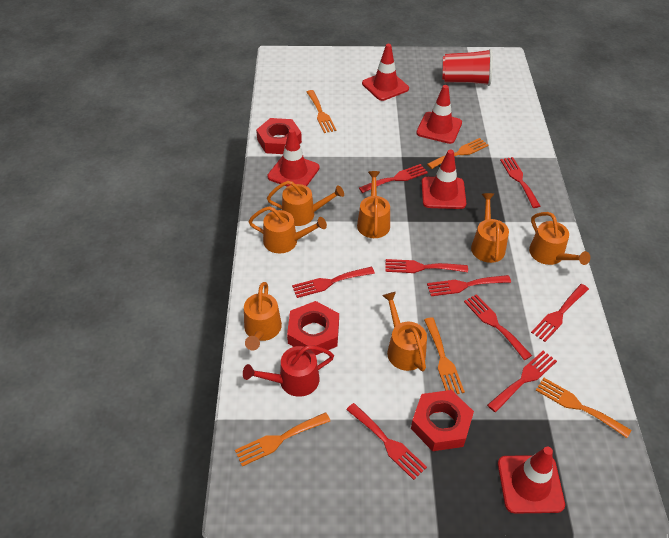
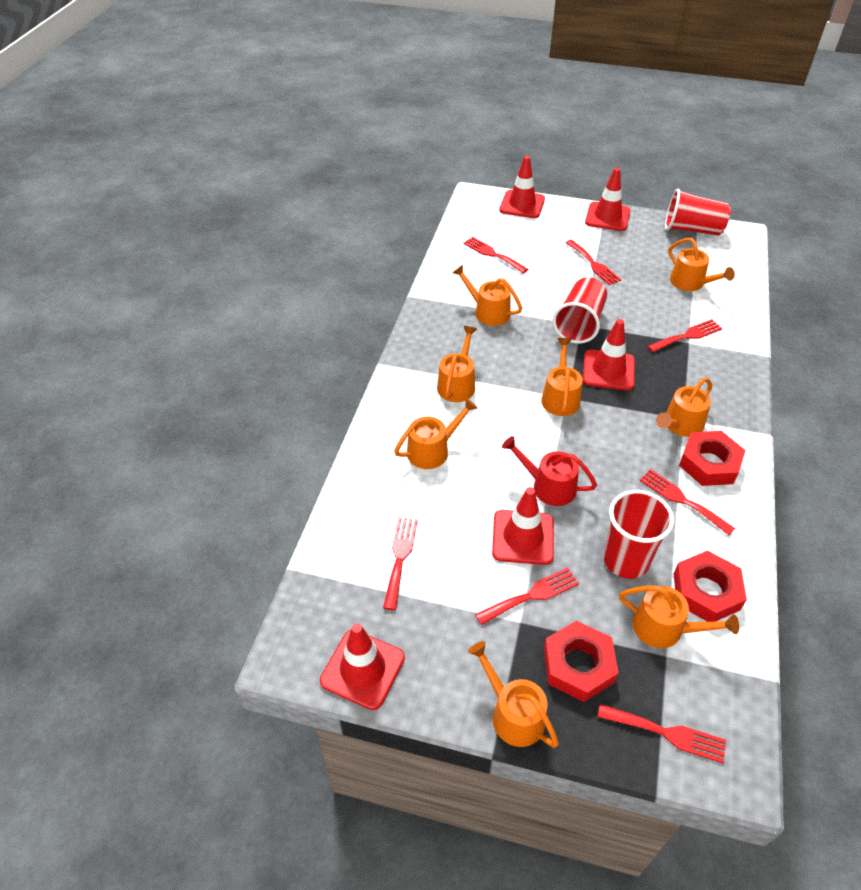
orange fork: [235,412,330,466] [307,90,337,133] [424,317,465,394] [427,138,489,169] [536,378,631,438] = 5 -> none = 0
orange watering can: [244,282,282,351] [248,206,327,253] [267,181,344,226] [357,171,390,238] [382,292,427,371] [471,193,509,263] [529,212,590,265] = 7 -> [394,398,478,469] [437,326,477,402] [453,265,522,326] [468,641,559,748] [541,338,583,416] [619,585,739,648] [656,377,712,437] [668,238,735,291] = 8
red cup: [442,49,493,86] = 1 -> [553,277,607,344] [603,490,674,579] [665,188,731,236] = 3
red fork: [292,267,375,298] [346,403,427,480] [359,164,428,193] [385,259,468,273] [427,275,511,296] [464,294,532,360] [487,350,557,412] [500,157,540,208] [531,284,589,342] = 9 -> [383,517,418,610] [463,237,528,273] [475,567,579,625] [566,240,621,285] [598,704,726,763] [639,469,735,535] [647,319,722,352] = 7

